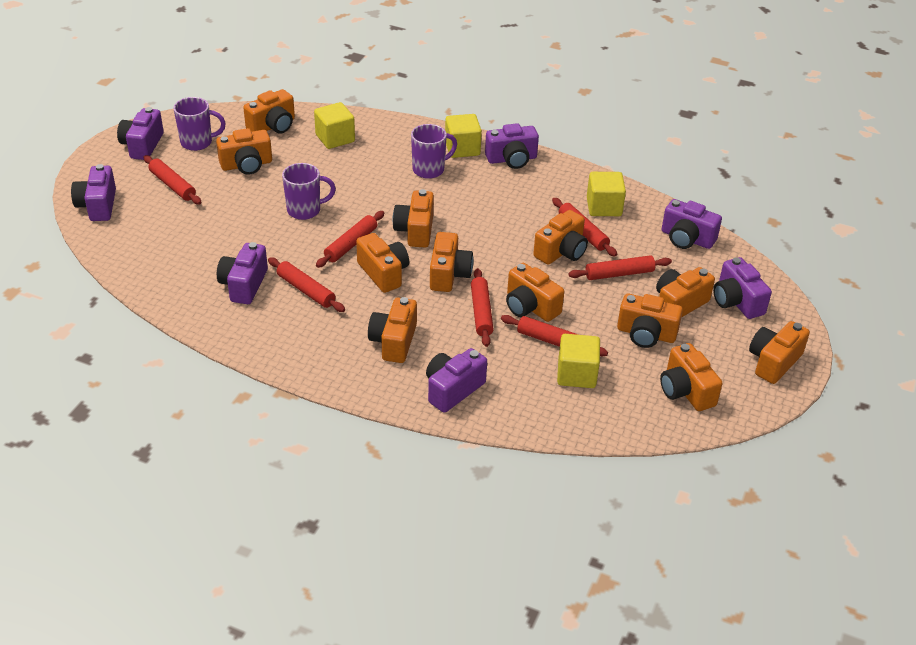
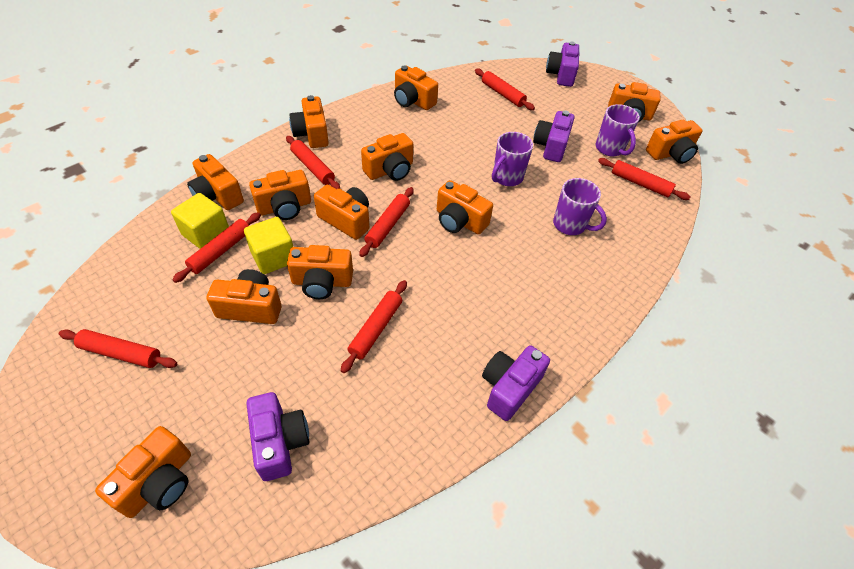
purple camera: [71,164,116,221] [117,107,164,160] [217,242,268,304] [426,348,487,413] [485,123,539,169] [662,199,722,249] [713,257,772,319] = 7 -> [246,392,309,481] [482,345,550,421] [533,110,575,162] [546,41,579,87] = 4
yellow cube: [314,102,355,149] [445,114,482,158] [557,334,600,388] [587,172,626,216] = 4 -> [171,193,229,249] [244,217,293,274] = 2

